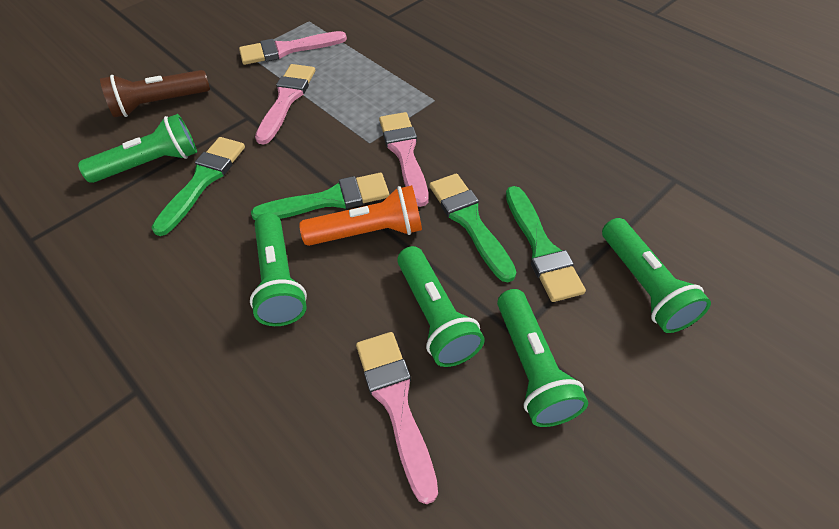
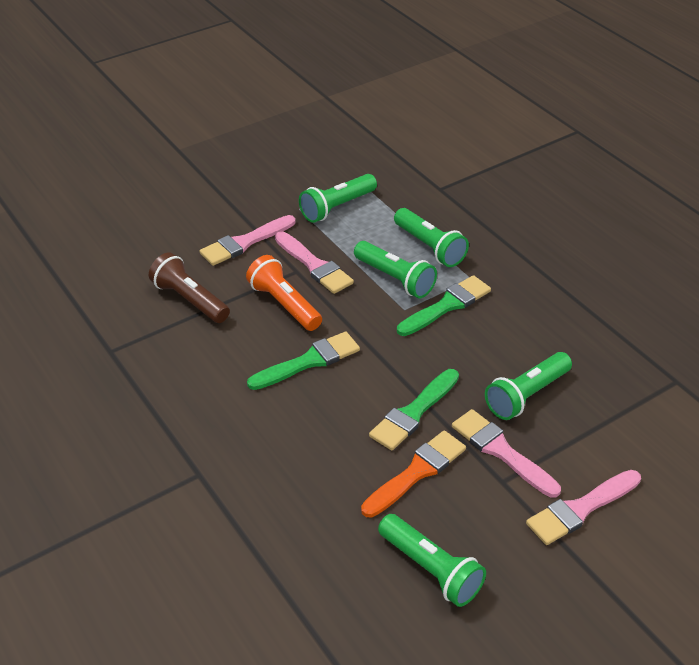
green brush: [152,137,245,236] [251,173,389,220] [429,173,516,282] [506,186,586,302] = 4 -> [247,331,360,390] [369,369,459,450] [397,275,491,336] = 3
orange brush: none = 0 -> [361,430,466,518] = 1

